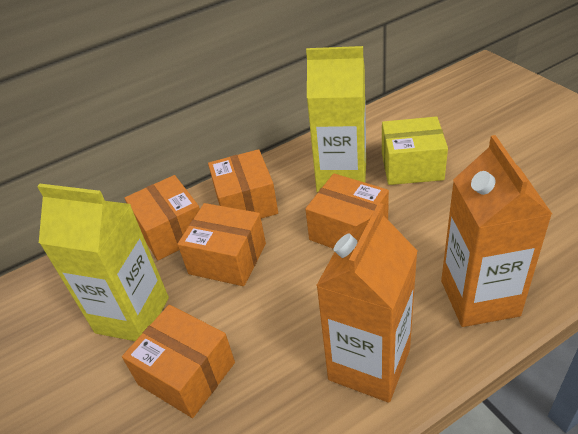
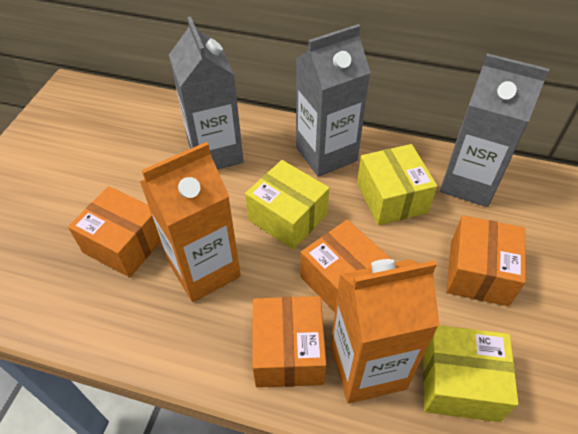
grey carton: none = 0 -> [169,16,244,170] [296,24,370,177] [440,53,549,207] = 3
orange box: [122,305,235,418] [125,175,200,260] [178,203,266,286] [208,149,278,219] [305,174,389,249] = 5 -> [68,186,161,278] [252,296,326,388] [300,220,391,312] [446,215,526,306] = 4
yellow box: [382,116,448,185] = 1 -> [245,160,329,250] [357,144,437,225] [423,325,519,422] = 3
yellow carton: [37,184,169,341] [306,46,366,193] = 2 -> none = 0

